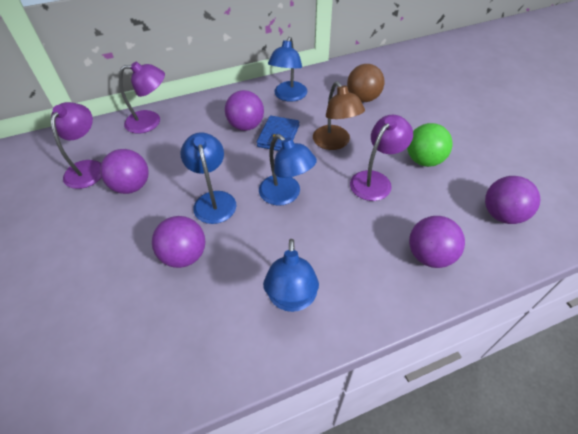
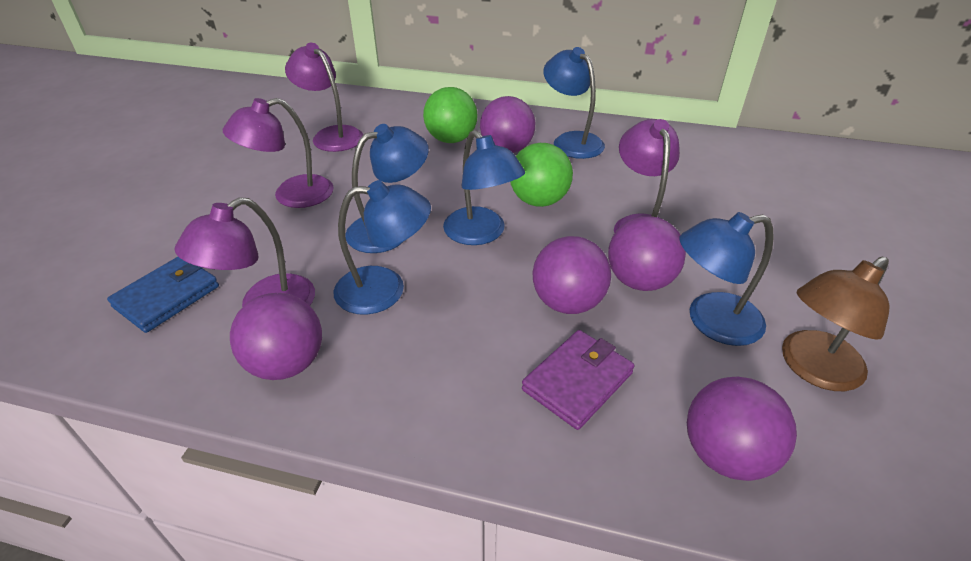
blue lamp: [180,132,236,224] [259,134,317,206] [263,239,319,312] [268,37,307,102] = 4 -> [334,180,431,315] [345,124,429,253] [443,130,525,245] [543,47,605,159] [680,212,774,346] = 5
brown ball: [347,64,384,102] = 1 -> none = 0
green ball: [407,123,453,167] = 1 -> [423,87,478,143] [510,143,573,207] = 2
purple lamp: [51,102,101,189] [119,62,165,134] [350,115,413,201] = 3 -> [175,197,315,307] [223,98,334,208] [285,43,363,152] [614,119,680,233] = 4
purple wallet: none = 0 -> [522,330,634,430] = 1

